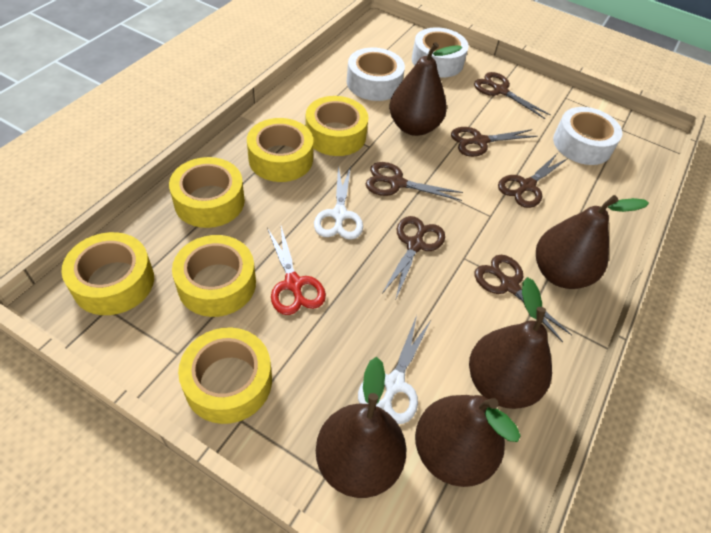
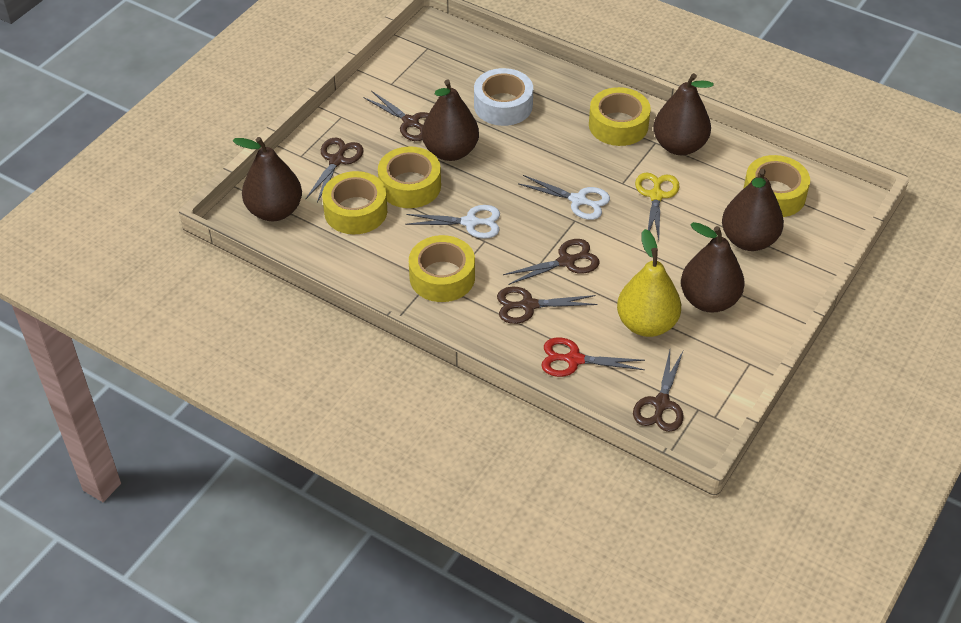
brown scissors: [365,162,463,201] [382,216,445,298] [451,127,538,157] [474,72,551,119] [475,255,572,342] [498,154,567,208] = 6 -> [306,138,363,203] [363,91,429,141] [497,287,598,324] [503,239,600,285] [633,350,684,432] = 5
white tape: [347,48,405,101] [412,27,469,77] [553,107,622,165] = 3 -> [474,68,533,126] = 1
yellow pear: none = 0 -> [617,229,681,337] = 1
yellow scissors: none = 0 -> [635,173,679,240] = 1
yellow tape: [61,232,154,315] [169,157,245,228] [172,235,256,317] [178,327,272,424] [247,118,313,182] [305,96,368,156] = 6 -> [322,171,387,234] [378,147,441,208] [409,235,475,302] [589,87,651,146] [743,155,810,217] = 5

